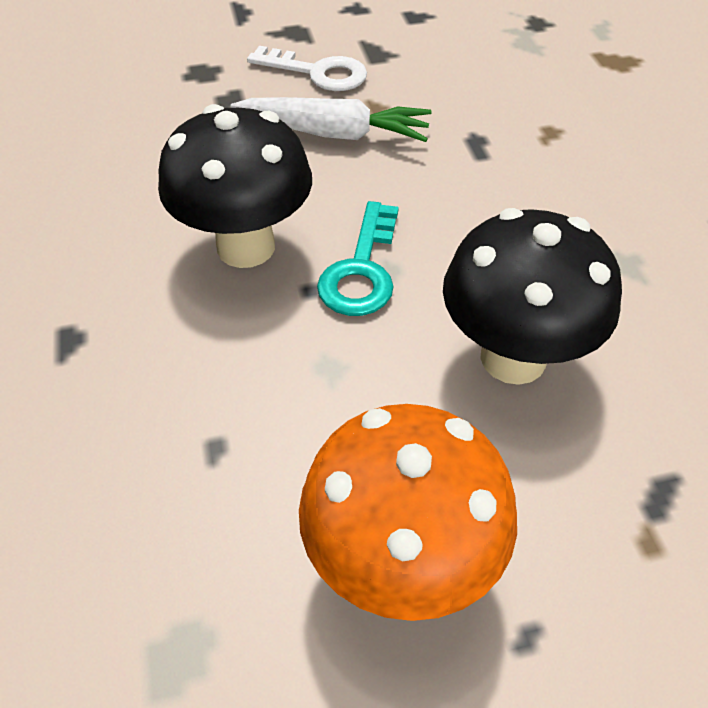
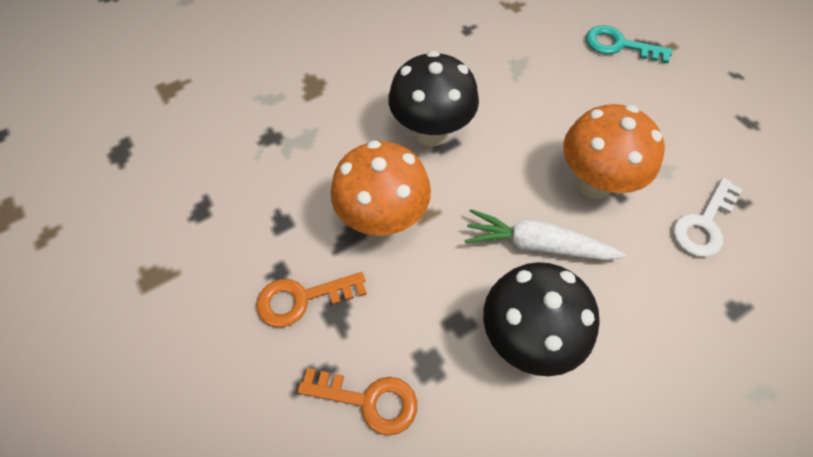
orange key: none = 0 -> [256,272,367,327] [297,368,417,436] = 2
orange mushroom: [299,404,517,621] = 1 -> [331,140,431,237] [563,104,665,199] = 2

